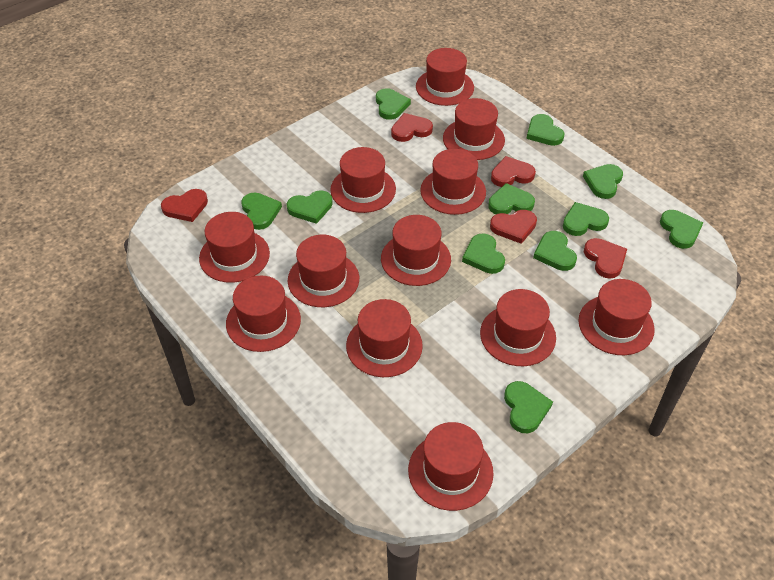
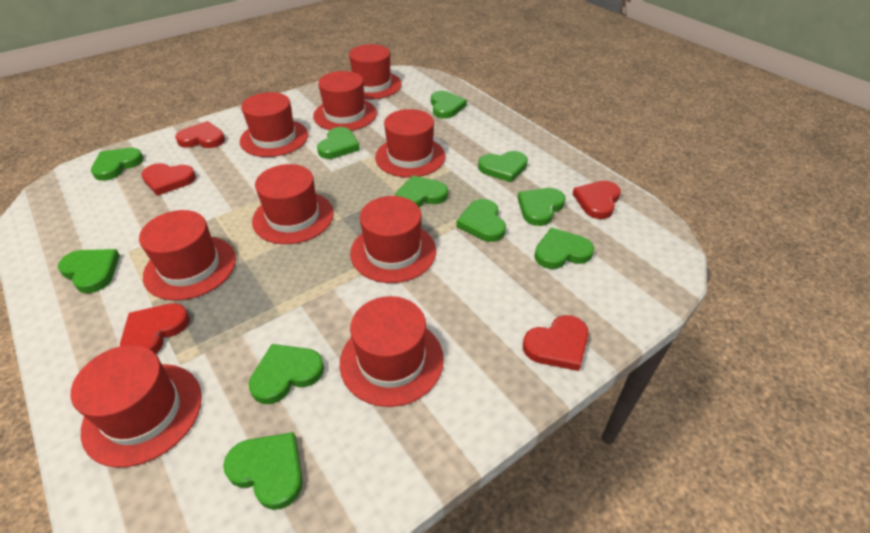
red hat: [199,212,270,283] [226,276,301,352] [288,235,359,307] [330,147,396,213] [346,299,423,377] [381,215,451,286] [408,422,494,511] [416,48,474,106] [420,149,486,215] [443,98,505,160] [480,289,556,366] [578,279,655,355] = 12 -> [71,345,202,468] [139,210,236,301] [240,92,308,157] [252,164,334,244] [313,71,377,131] [340,296,444,407] [349,44,402,99] [350,196,436,283] [375,109,446,178] = 9

